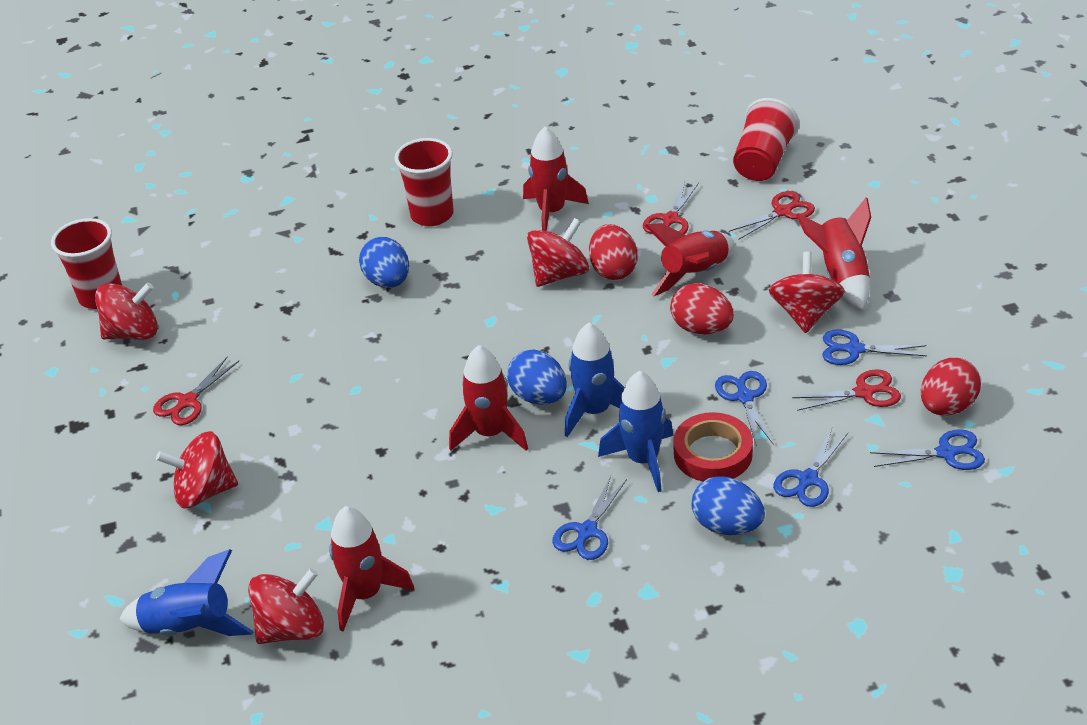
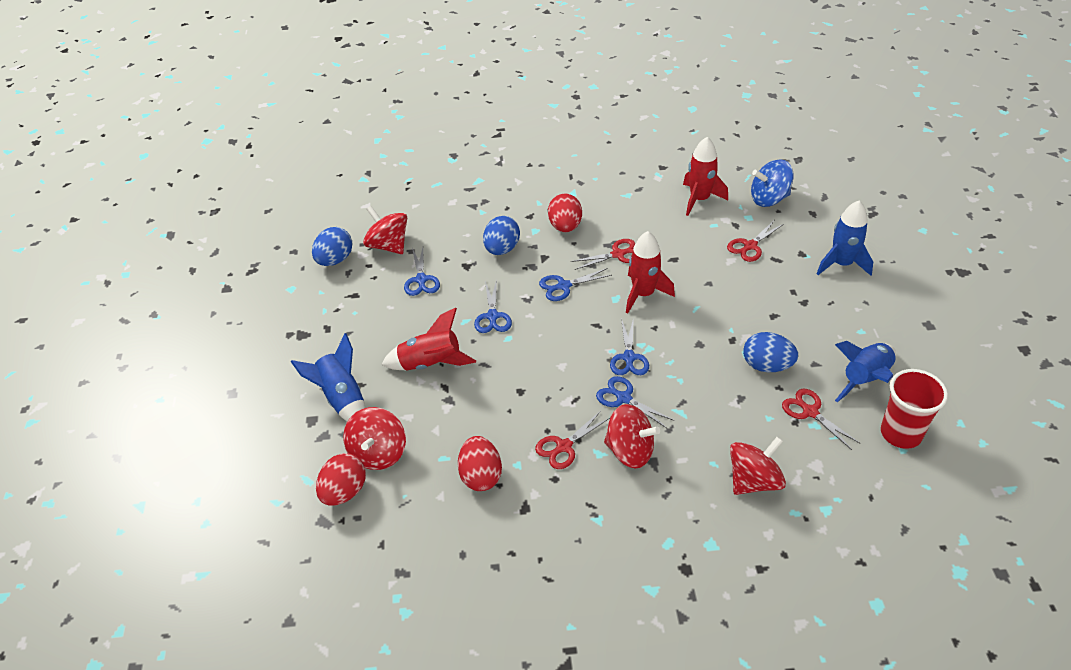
blue spinning top: none = 0 -> [751,159,794,207] = 1
red cup: [51,218,122,309] [395,138,454,226] [733,98,799,181] = 3 -> [881,369,948,449] = 1
red rocket: [329,506,414,631] [449,345,528,451] [523,127,589,231] [645,223,734,296] [796,197,871,311] = 5 -> [381,308,476,370] [626,231,675,313] [683,137,728,216] = 3
red spinning top: [95,282,158,340] [156,431,238,508] [248,568,324,644] [527,218,589,287] [769,252,845,333] = 5 -> [343,407,406,470] [363,206,407,254] [604,404,660,469] [730,437,786,495] = 4
red tape: [673,412,753,481] = 1 -> none = 0

